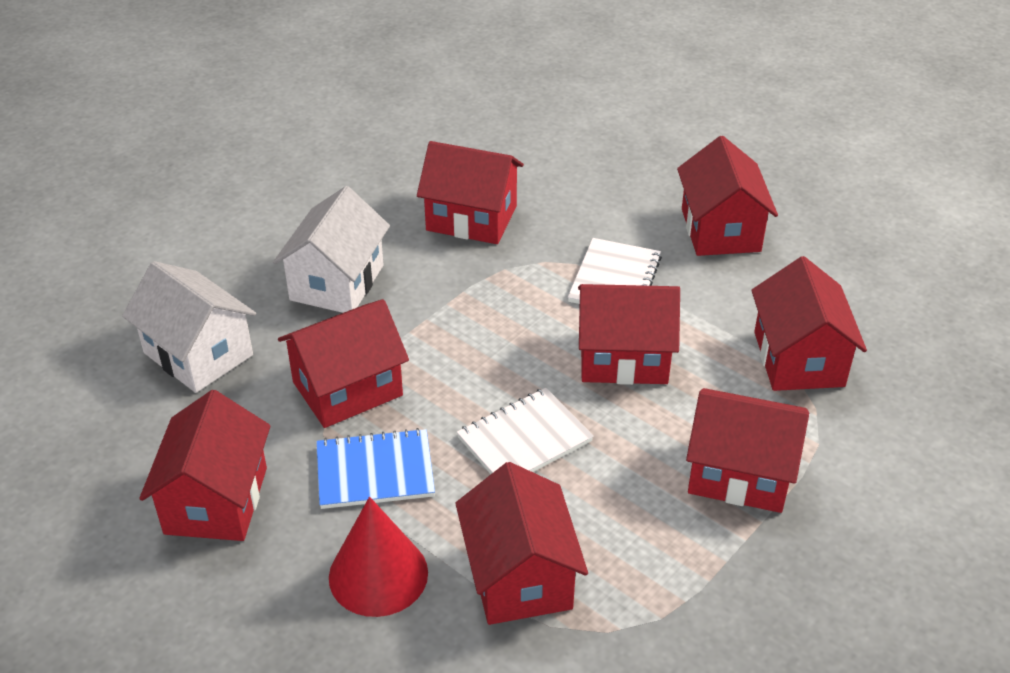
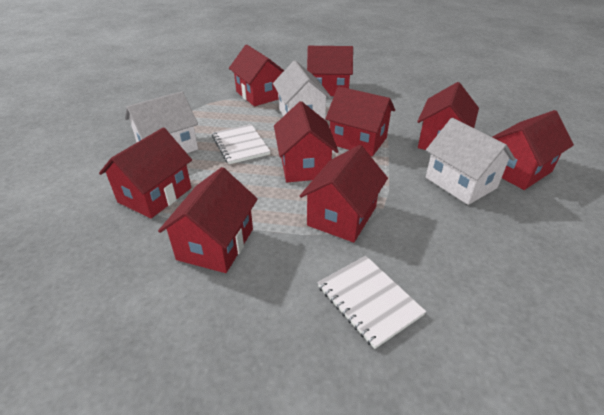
blue notebook: [316,428,435,509] = 1 -> none = 0
red cone: [329,497,428,617] = 1 -> none = 0
red house: [139,390,271,541] [278,299,409,428] [417,141,524,244] [455,462,588,625] [578,284,680,385] [677,136,778,256] [686,388,809,513] [751,256,867,391] = 8 -> [99,127,192,219] [158,167,258,273] [229,45,284,106] [274,101,339,182] [300,145,388,243] [307,46,353,96] [325,86,395,156] [417,82,479,150] [493,110,574,190] = 9
white house: [122,261,256,393] [273,186,390,313] = 2 -> [125,91,198,153] [273,60,332,120] [426,118,515,205] = 3

